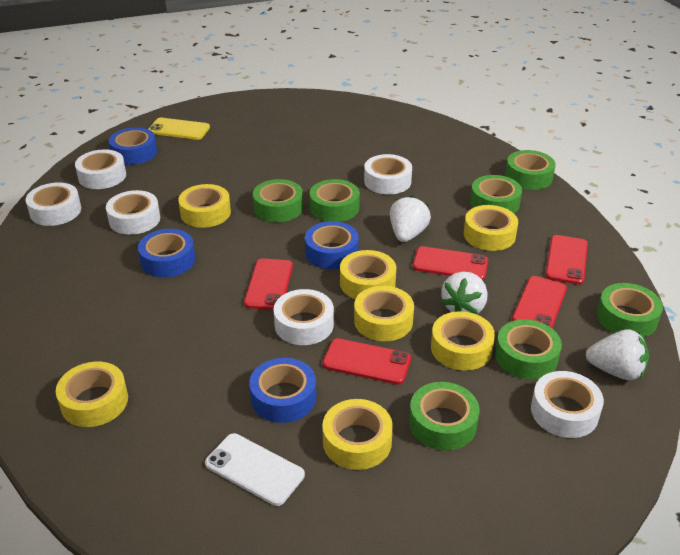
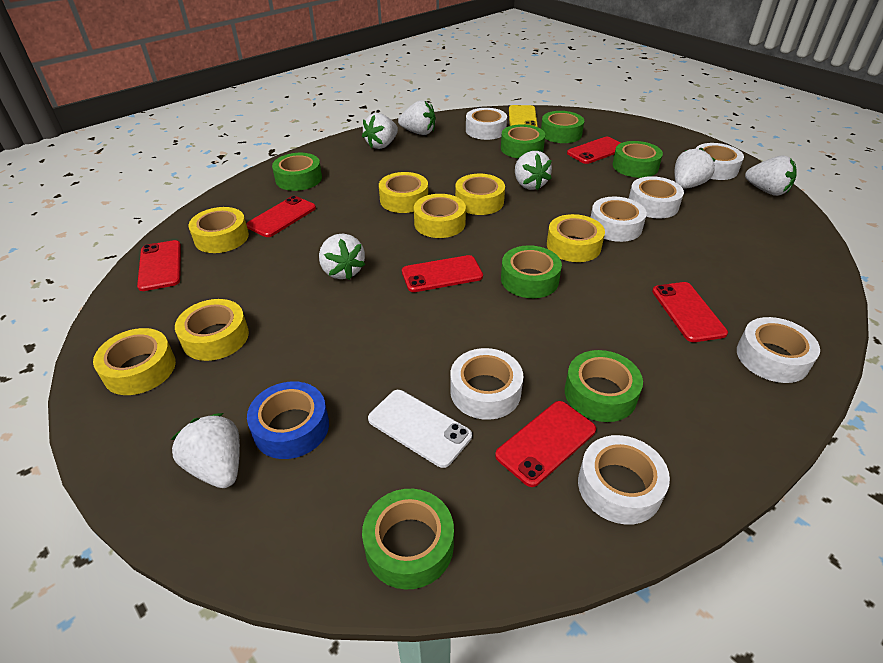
blue tape: [109,127,157,165] [138,229,195,277] [249,358,316,423] [305,221,359,269] = 4 -> [247,381,329,459] = 1
red phone: [244,258,293,310] [322,338,411,385] [413,246,489,280] [512,276,567,328] [545,235,588,285] = 5 -> [137,240,181,291] [246,196,316,237] [402,255,483,292] [495,401,596,487] [567,137,620,164] [652,282,728,342] = 6
white strawberry: [390,196,431,242] [441,272,488,314] [586,329,649,380] = 3 -> [171,413,240,488] [319,234,365,280] [362,113,398,149] [398,100,436,135] [515,151,552,190] [675,148,715,189] [745,156,797,196] = 7
white tape: [25,183,81,226] [75,149,126,189] [106,190,160,235] [274,289,334,345] [364,154,412,194] [531,371,604,438] = 6 -> [450,348,523,420] [466,108,507,140] [578,435,670,525] [590,197,647,242] [629,176,684,219] [696,143,744,180] [737,317,820,383] = 7

